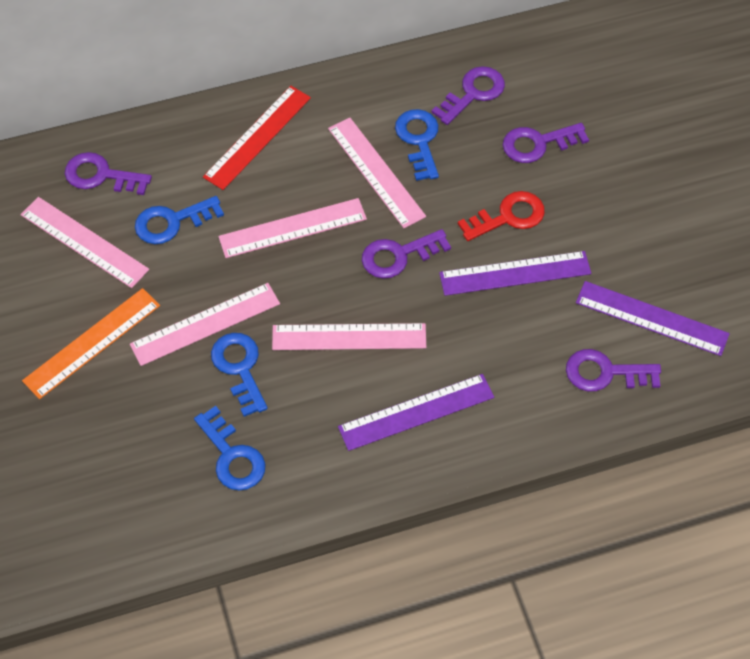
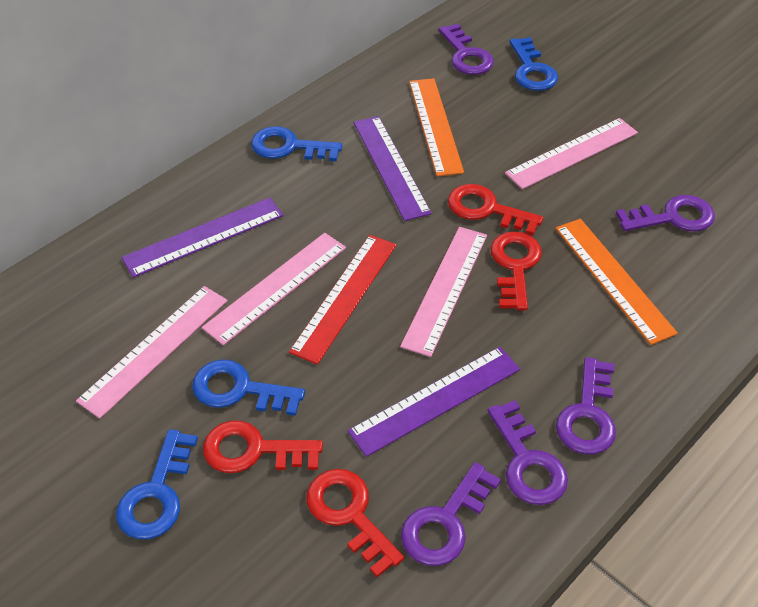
orange ruler: [22,288,160,399] = 1 -> [409,78,464,176] [555,219,678,345] = 2
pink ruler: [20,197,149,288] [130,283,280,366] [218,198,367,258] [272,323,426,350] [328,117,426,228] = 5 -> [76,286,228,419] [202,233,346,345] [400,227,487,357] [505,118,638,189] = 4
red key: [458,191,545,241] = 1 -> [203,421,323,473] [306,469,404,577] [448,184,543,236] [490,231,542,310] = 4

